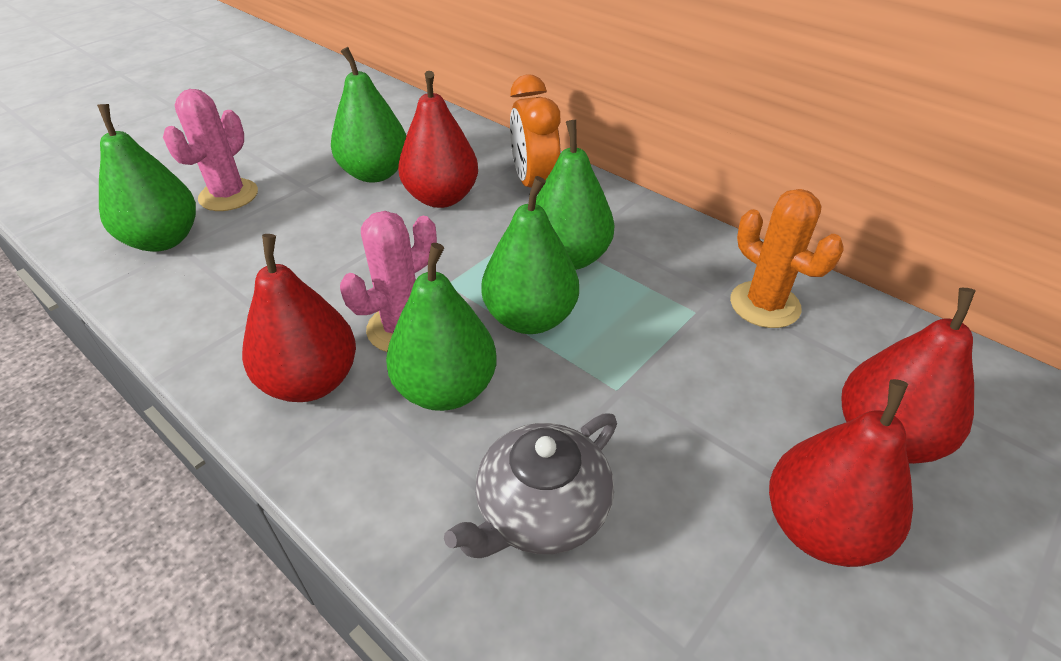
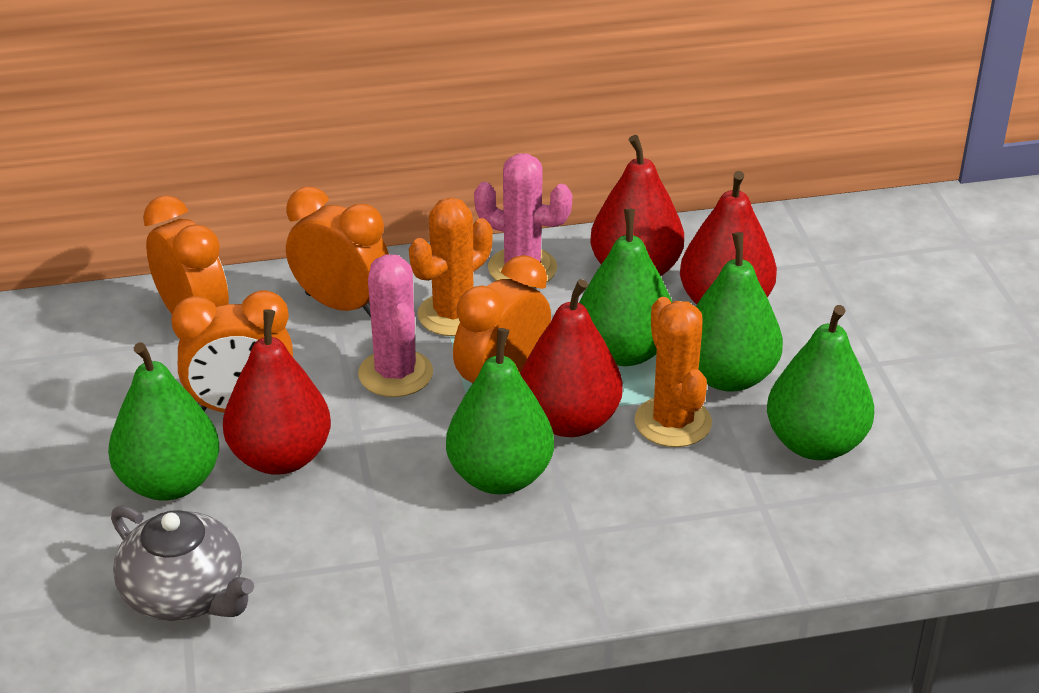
orange cactus: [730,189,844,328] = 1 -> [409,198,493,336] [635,297,712,447] = 2
orange clock: [510,75,561,188] = 1 -> [143,195,229,314] [171,290,293,412] [286,187,389,317] [453,255,551,383] = 4

